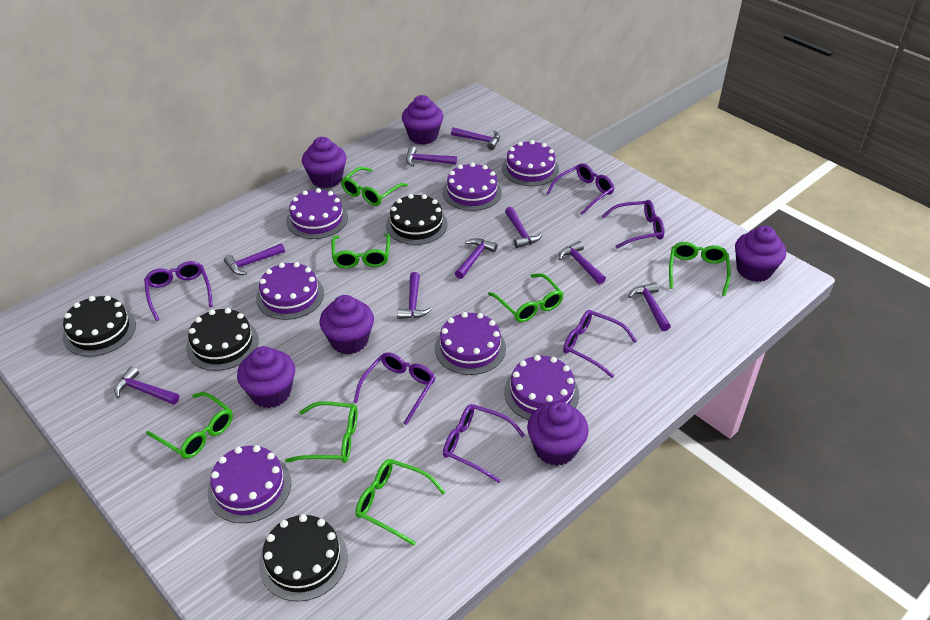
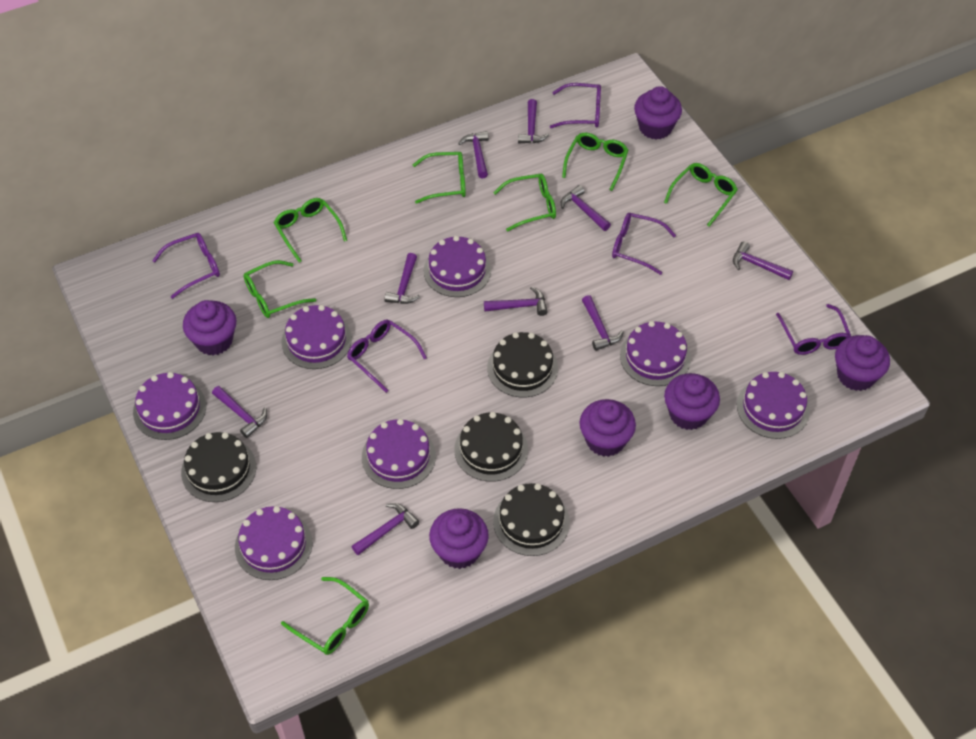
purple glasses: [144,261,213,321] [353,352,436,425] [443,404,525,483] [547,163,614,215] [563,310,637,378] [601,200,665,249] = 6 -> [152,233,220,299] [347,320,427,393] [550,83,601,128] [612,213,676,275] [776,304,851,355] = 5

